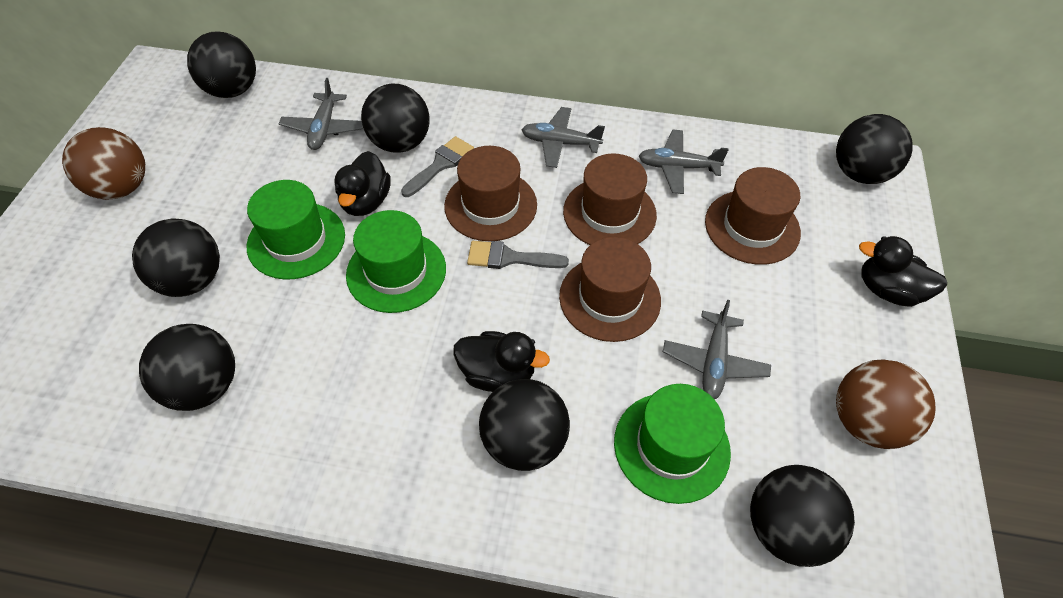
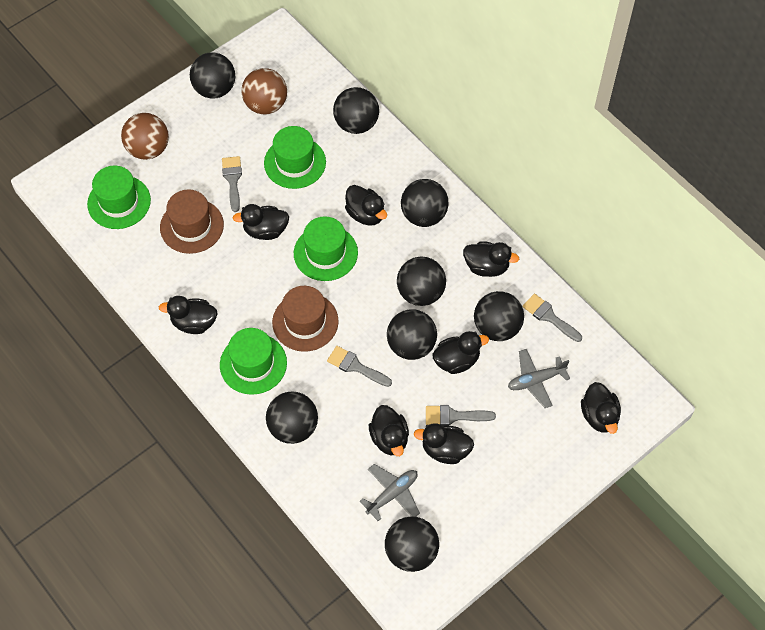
black ball: [132,219,220,297] [139,324,235,411] [187,31,256,98] [361,84,430,153] [479,379,570,471] [750,465,855,567] [836,114,913,184] = 7 -> [190,52,235,99] [266,391,318,444] [333,87,379,134] [385,516,439,572] [387,309,437,360] [397,257,446,306] [401,179,449,227] [474,291,524,341] = 8
black duck: [334,151,391,216] [454,331,550,392] [859,236,947,307] = 3 -> [159,296,218,334] [233,204,289,240] [345,185,387,226] [369,405,409,456] [414,423,474,464] [432,331,489,374] [463,242,519,277] [581,382,621,434] = 8
brown hat: [444,146,537,241] [559,237,661,342] [563,153,657,245] [705,167,801,265] = 4 -> [160,189,224,254] [272,286,338,352] = 2
green hat: [247,180,345,280] [346,210,446,313] [614,384,731,504] = 3 -> [87,166,151,229] [220,328,287,395] [264,126,326,189] [294,216,358,281] = 4
grey brush: [401,136,474,197] [467,241,569,269] = 2 -> [222,156,242,212] [327,346,392,387] [426,405,496,426] [523,294,582,342] = 4
grey plane: [279,78,363,150] [522,107,605,168] [639,130,729,194] [663,300,771,399] = 4 -> [360,464,420,521] [508,349,570,408] = 2

